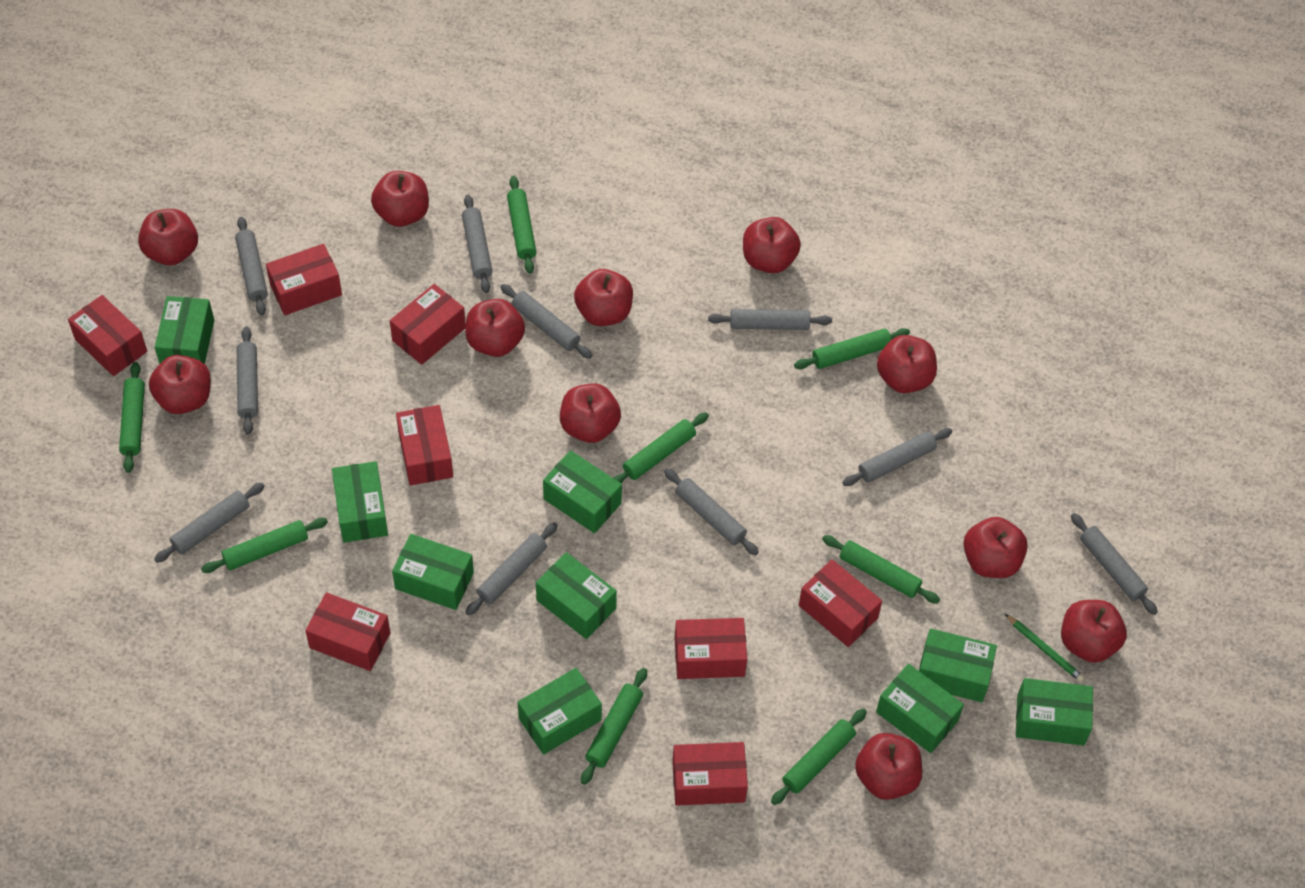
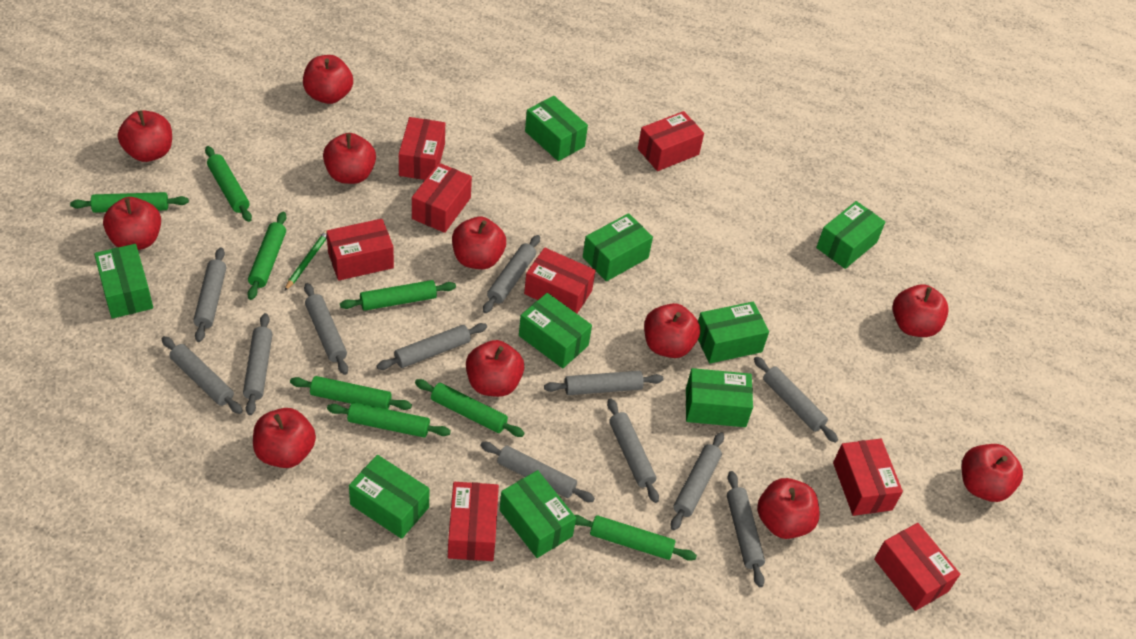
grey rolling pin: [154,483,264,563] [235,217,268,316] [237,327,258,435] [462,195,492,293] [465,523,558,616] [501,284,592,359] [664,468,759,555] [708,309,832,330] [842,428,952,486] [1071,513,1158,615] = 10 -> [162,336,243,414] [193,247,226,342] [243,313,272,415] [304,283,348,375] [377,323,487,370] [480,442,595,502] [483,235,540,313] [544,371,664,395] [607,398,659,503] [671,432,724,531] [727,471,765,587] [754,357,838,443] = 12

